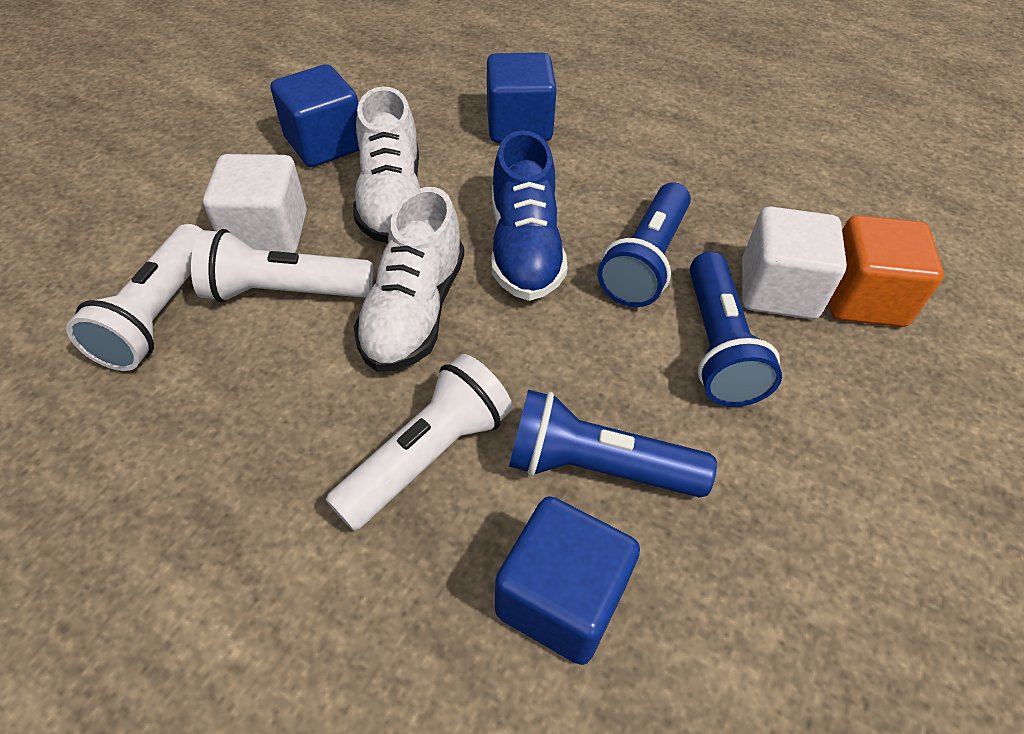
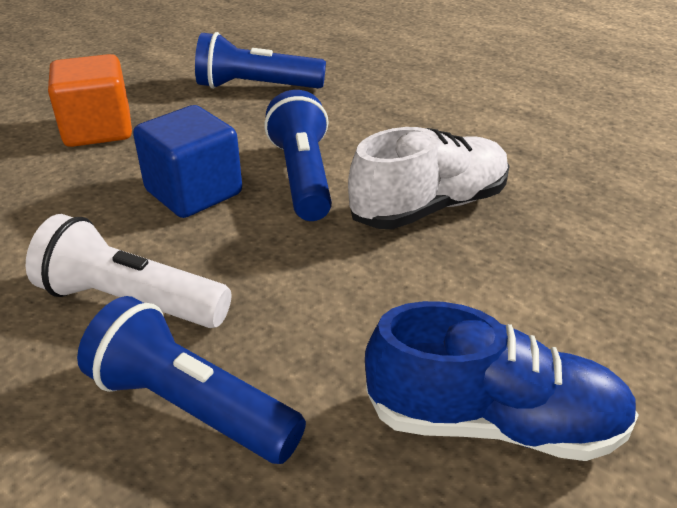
blue cube: [271,64,360,167] [487,53,557,143] [495,496,640,665] = 3 -> [133,105,242,218] = 1
white cube: [203,154,307,253] [742,206,847,319] = 2 -> none = 0
white flashlight: [66,224,203,371] [191,229,373,303] [326,354,512,531] = 3 -> [26,214,232,328] = 1
white shoe: [353,86,420,243] [354,187,464,372] = 2 -> [348,127,509,229] = 1

